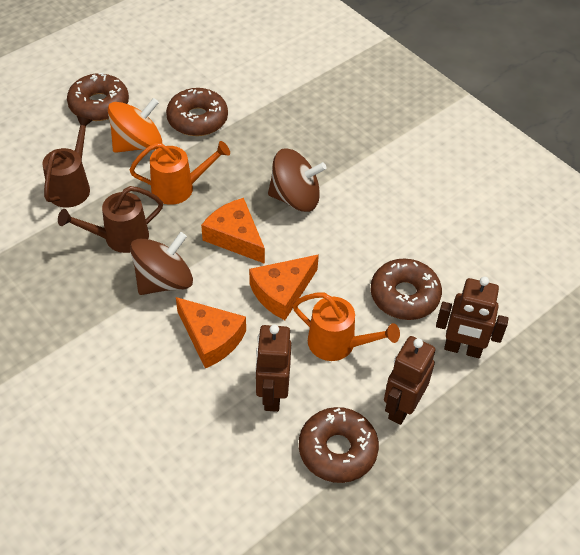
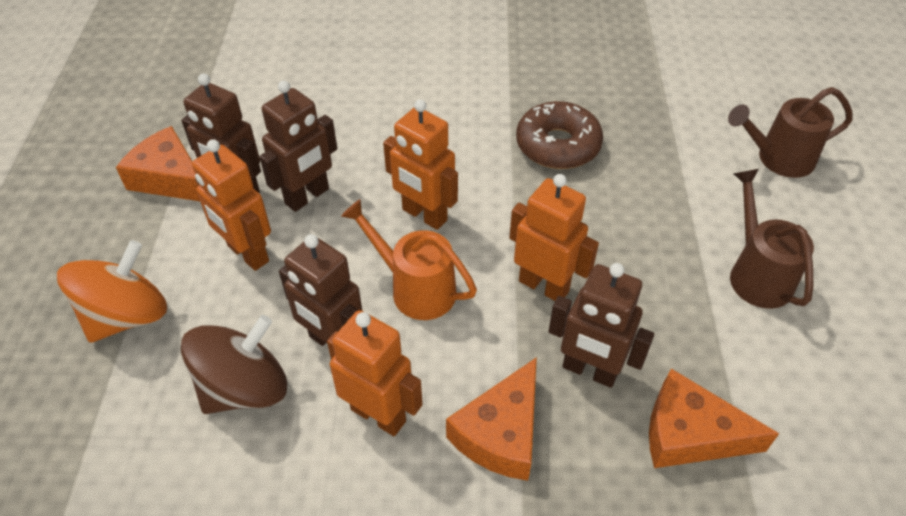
brown donut: [67,73,129,121] [166,88,228,136] [299,407,379,483] [371,258,442,320] = 4 -> [516,101,603,169] = 1
brown robot: [255,325,291,412] [384,336,435,425] [436,277,509,358] = 3 -> [181,73,261,193] [260,81,337,212] [279,234,362,346] [548,263,654,388] = 4
brown spinning top: [130,232,193,295] [268,148,326,212] = 2 -> [181,315,287,414] = 1
orange robot: none = 0 -> [192,139,271,271] [327,310,422,436] [383,100,458,230] [509,174,599,301] = 4
orange watering can: [129,141,230,205] [292,293,400,361] = 2 -> [341,199,477,320] = 1

